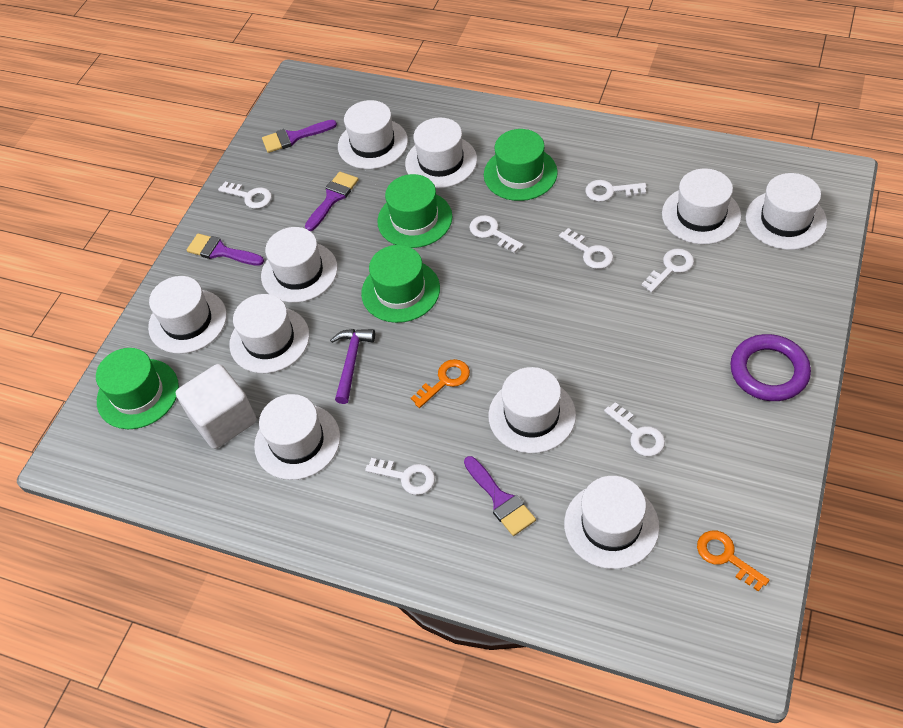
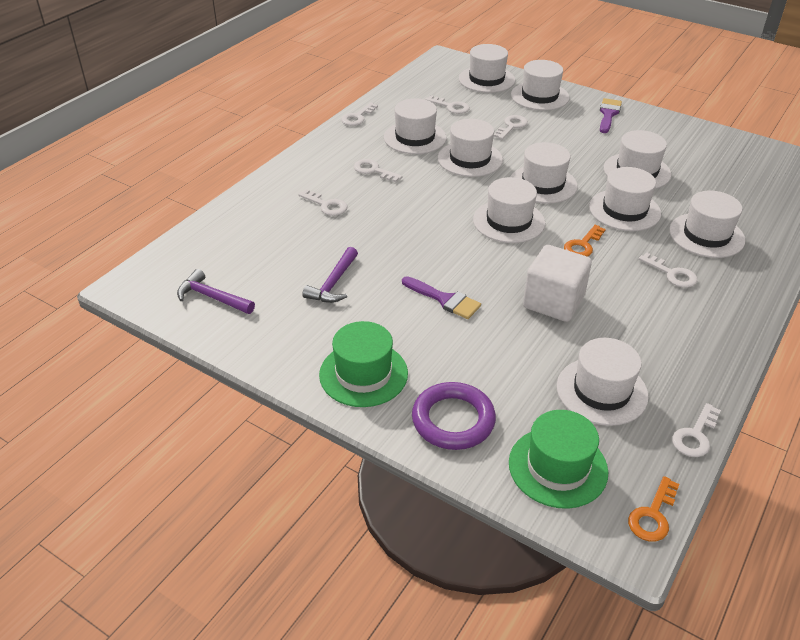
green hat: [96,348,179,429] [361,245,440,323] [377,174,452,248] [484,129,558,201] = 4 -> [319,321,408,407] [509,410,608,509] = 2
purple brush: [187,233,264,266] [262,120,337,153] [305,172,359,231] [464,456,536,536] = 4 -> [402,276,481,319] [600,98,622,133] = 2
purple hammer: [330,329,375,404] = 1 -> [177,269,255,314] [302,247,358,303] = 2

